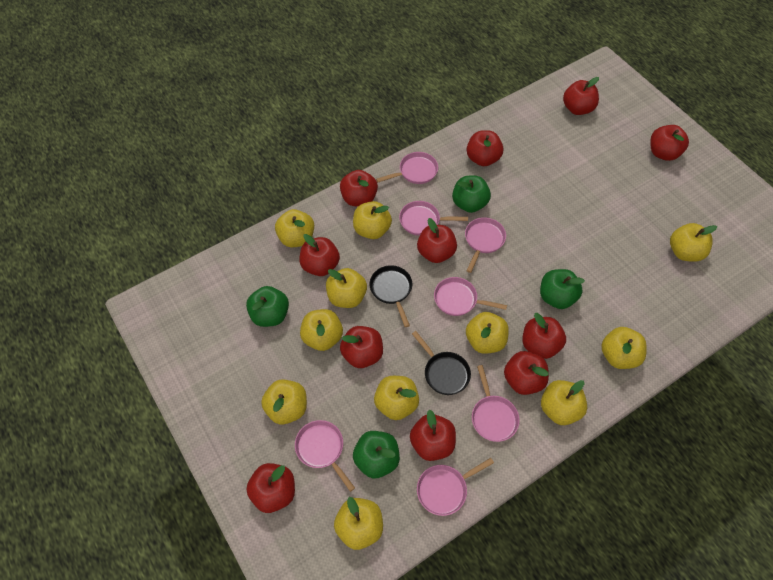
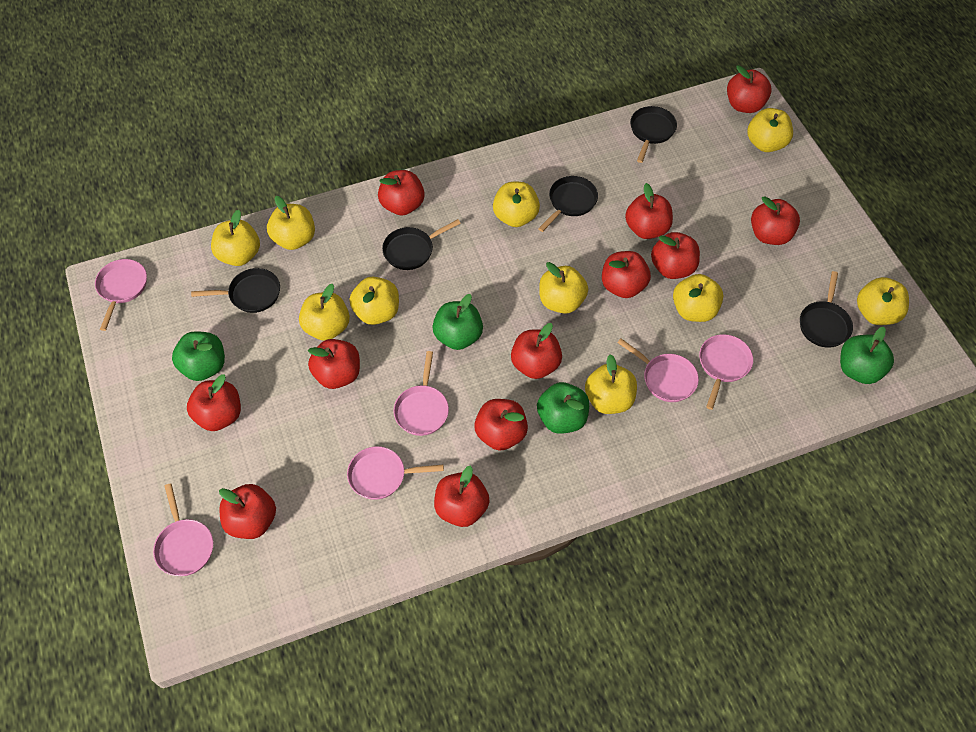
black pan: [369,265,412,327] [412,331,471,395] = 2 -> [191,268,280,313] [382,219,461,270] [538,176,598,232] [630,106,677,163] [800,271,853,348] = 5
pink pan: [295,420,355,492] [376,152,438,184] [399,201,468,236] [417,458,494,516] [434,277,507,316] [465,217,506,273] [472,365,520,442] = 7 -> [95,259,147,331] [153,483,213,576] [347,446,444,500] [393,351,449,436] [617,339,699,402] [699,334,753,410] = 6
red apple: [246,463,295,513] [299,234,340,276] [340,170,378,206] [340,326,383,368] [410,410,456,461] [417,218,457,263] [467,130,504,166] [504,351,549,395] [523,313,566,359] [563,77,599,115] [650,125,689,161] = 11 -> [187,374,241,431] [219,484,276,539] [308,339,360,389] [378,170,425,216] [434,466,489,527] [474,399,528,451] [511,323,562,379] [602,251,651,298] [625,183,673,239] [651,232,700,279] [727,65,772,113] [751,196,800,245] = 12
yellow apple: [261,379,307,425] [275,209,314,247] [300,309,343,351] [326,268,367,308] [334,497,383,550] [353,201,392,239] [374,376,419,420] [466,312,509,354] [541,380,587,425] [601,327,647,369] [670,223,717,262] = 11 -> [211,210,260,266] [267,196,315,250] [299,284,350,340] [349,277,399,325] [493,182,540,227] [539,262,588,314] [585,354,637,414] [673,274,723,322] [747,108,793,152] [857,277,909,325] = 10

